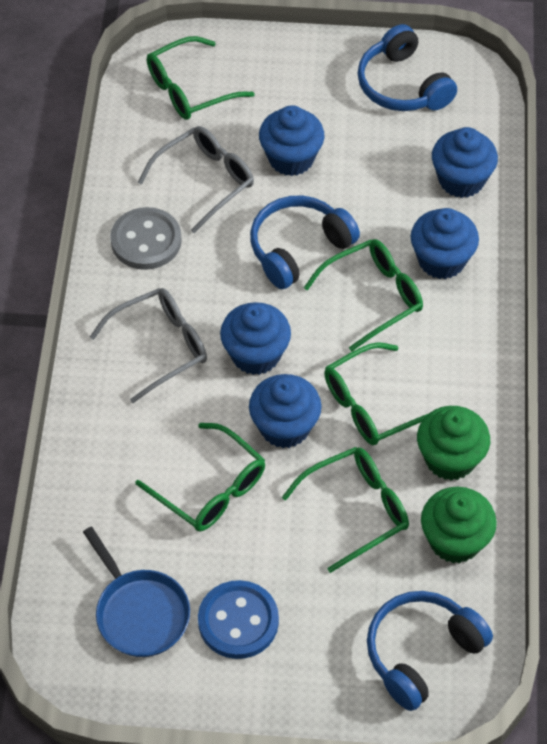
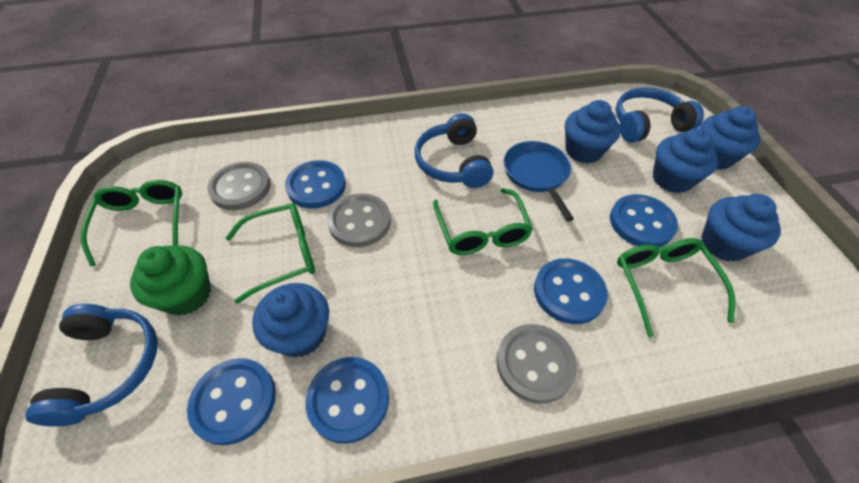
blue button: [198,580,279,659] = 1 -> [187,358,276,445] [285,160,346,209] [306,357,389,444] [534,259,608,324] [610,194,678,247] = 5
green cupcake: [417,406,490,481] [421,487,497,563] = 2 -> [130,245,211,316] = 1
green glasses: [135,423,265,531] [147,36,255,120] [282,447,409,573] [304,239,423,351] [324,342,428,445] = 5 -> [80,180,182,267] [226,203,315,304] [433,188,533,255] [617,238,735,337] = 4
grey button: [110,207,182,270] = 1 -> [207,162,271,210] [327,193,391,247] [496,324,577,404] = 3
grey glasses: [90,288,207,403] [138,126,254,233] = 2 -> none = 0

